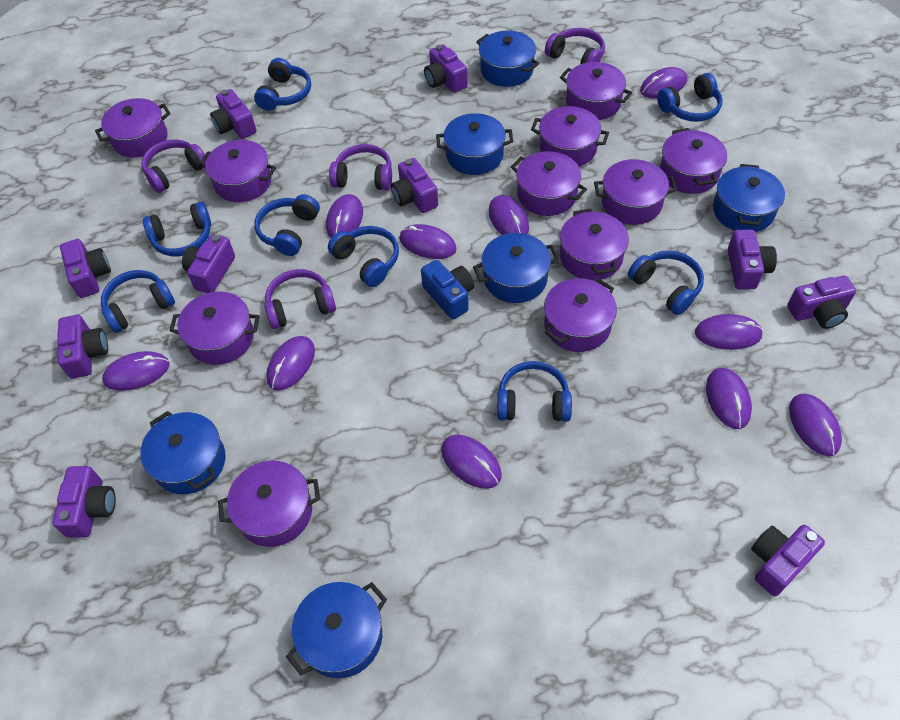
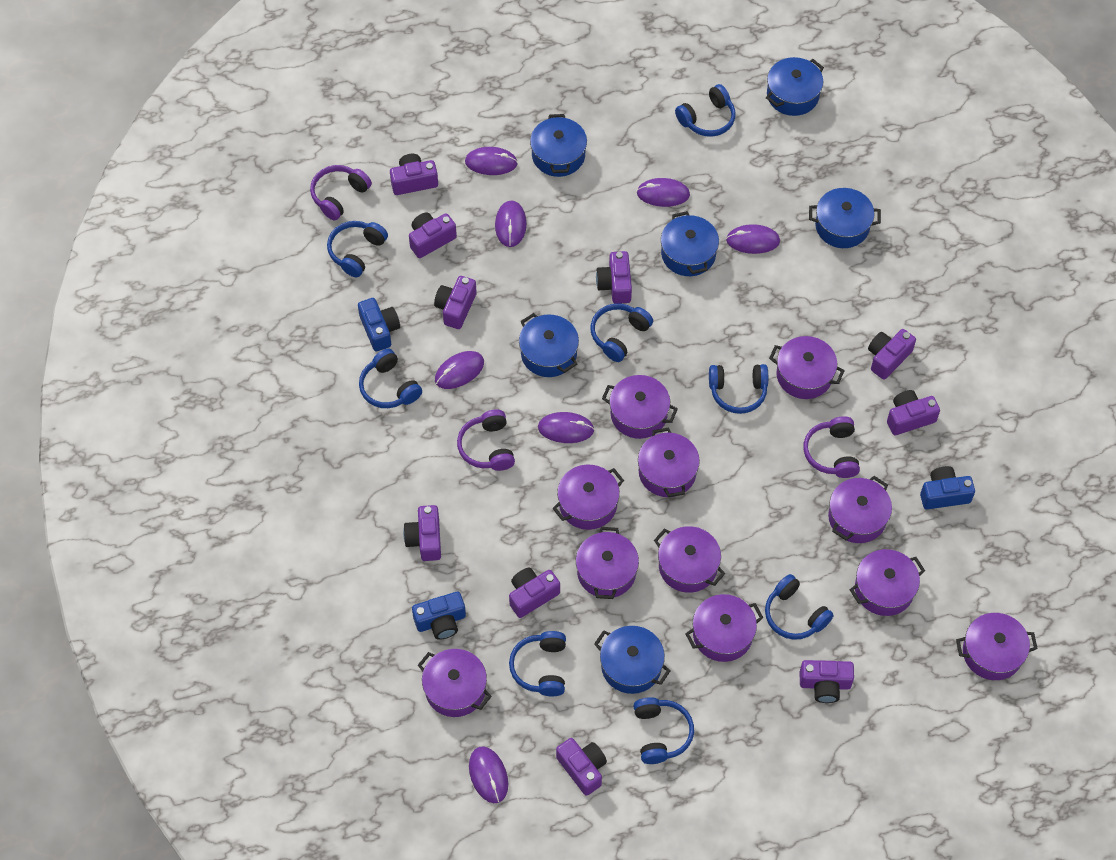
blue camera: [421,260,474,320] = 1 -> [358,298,400,351] [412,592,466,640] [920,466,975,510] = 3
purple headphones: [141,139,206,193] [264,269,336,329] [329,144,392,190] [545,28,605,64] = 4 -> [310,165,372,221] [457,409,515,471] [803,416,860,478] = 3
purple mouse: [102,351,170,391] [266,336,315,391] [326,194,363,238] [399,224,457,259] [441,435,502,489] [489,195,529,235] [640,67,687,99] [695,314,763,350] [706,368,752,429] [789,394,842,456] = 10 -> [435,351,484,389] [465,147,518,175] [469,746,508,803] [495,200,527,247] [538,412,594,443] [637,178,690,207] [726,224,780,254] = 7

